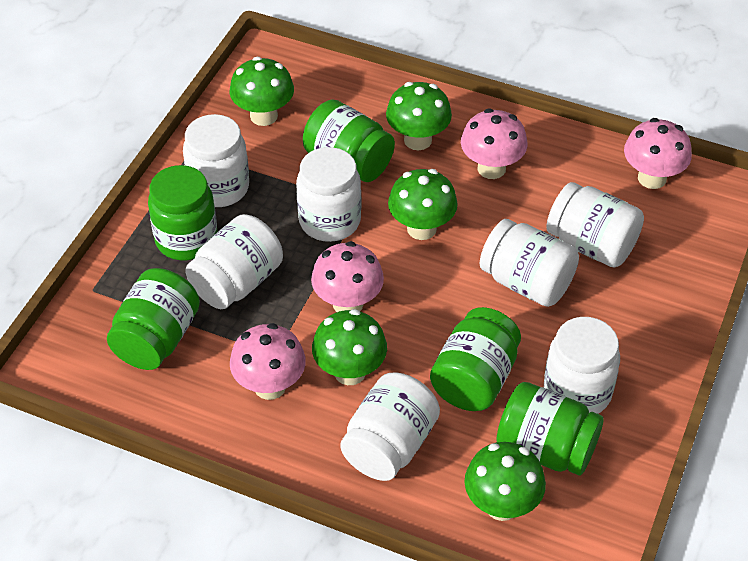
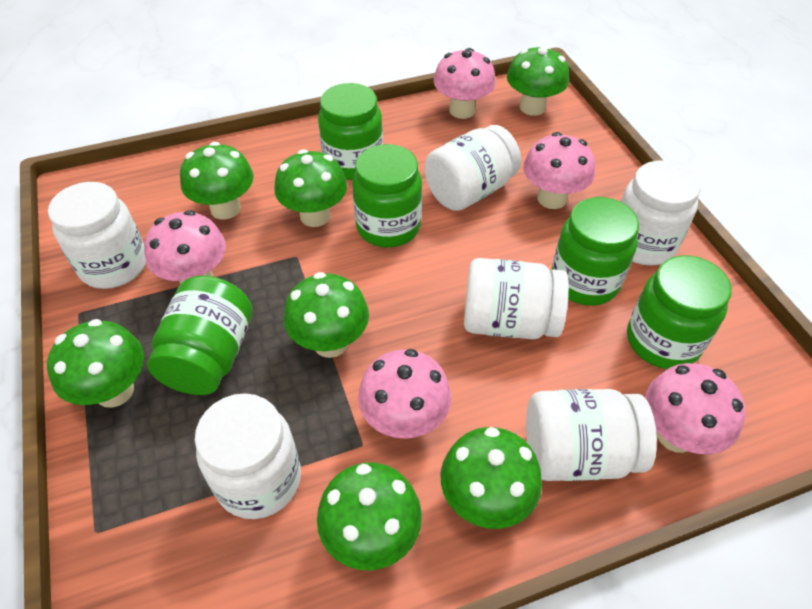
green mushroom: [230,57,294,126] [312,309,387,385] [386,82,452,150] [388,169,458,240] [464,442,546,521] = 5 -> [47,319,144,408] [180,142,254,220] [274,149,347,227] [284,272,369,358] [317,462,422,570] [441,427,542,529] [507,45,569,116] = 7
pink mushroom: [230,323,306,400] [311,241,384,312] [461,109,528,179] [624,118,692,189] = 4 -> [144,210,226,285] [358,349,451,439] [433,48,496,119] [523,132,595,209] [645,363,746,454] = 5
white jar: [183,114,249,207] [185,214,283,309] [296,147,361,242] [341,373,440,481] [480,219,579,307] [544,317,620,414] [546,182,644,268] = 7 -> [48,182,146,289] [195,393,301,519] [425,125,521,211] [464,258,569,339] [526,389,657,481] [621,161,701,266] = 6

